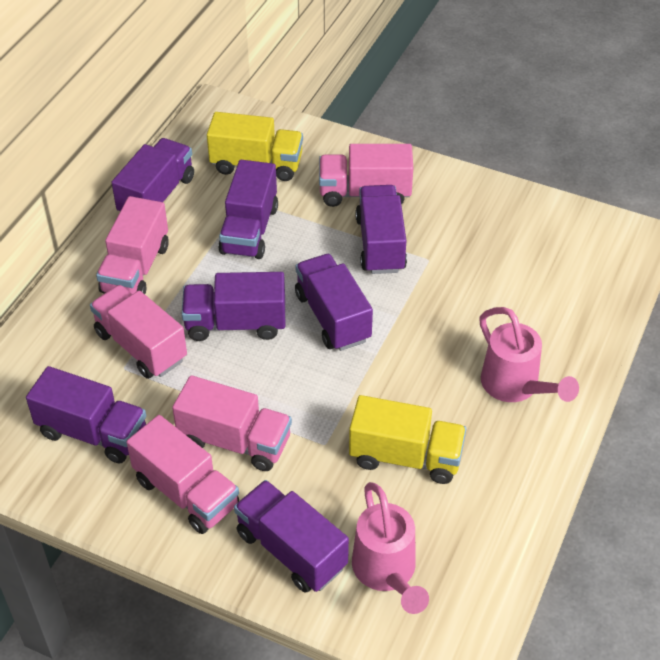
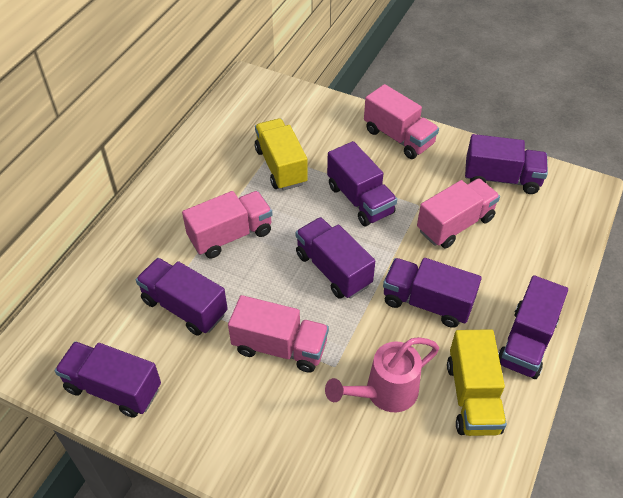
pink truck: [90,285,187,379] [96,196,169,294] [127,415,239,534] [172,375,292,471] [319,144,413,207] = 5 -> [182,191,272,258] [228,295,329,373] [364,84,439,159] [417,178,500,248] = 4
pink watering can: [352,482,429,614] [479,307,579,402] = 2 -> [325,337,439,412] = 1

